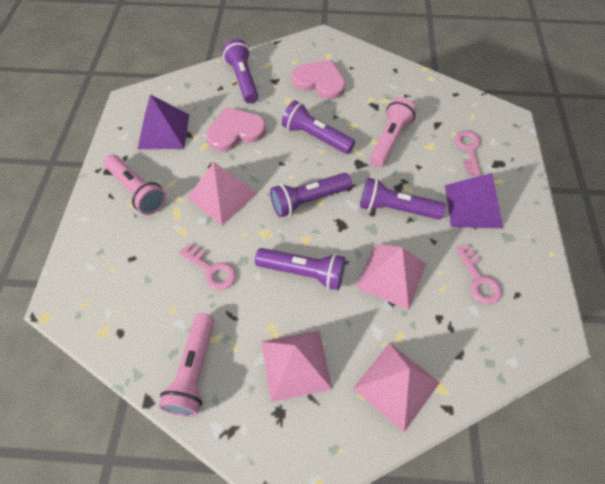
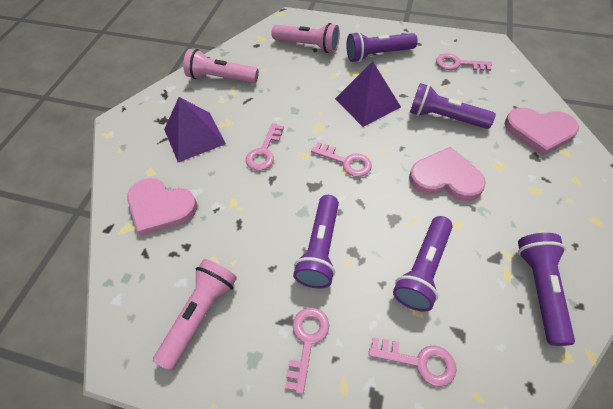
pink heart: [206,107,266,152] [291,60,346,99] = 2 -> [127,178,197,236] [409,147,486,201] [505,108,579,156] = 3
pink key: [179,244,236,290] [455,130,481,176] [455,244,502,304] = 3 -> [246,123,284,171] [285,308,329,394] [311,142,372,177] [368,337,456,387] [436,53,492,71] = 5
pink pyramid: [187,162,258,226] [262,331,332,402] [353,343,440,432] [356,244,426,310] = 4 -> none = 0

